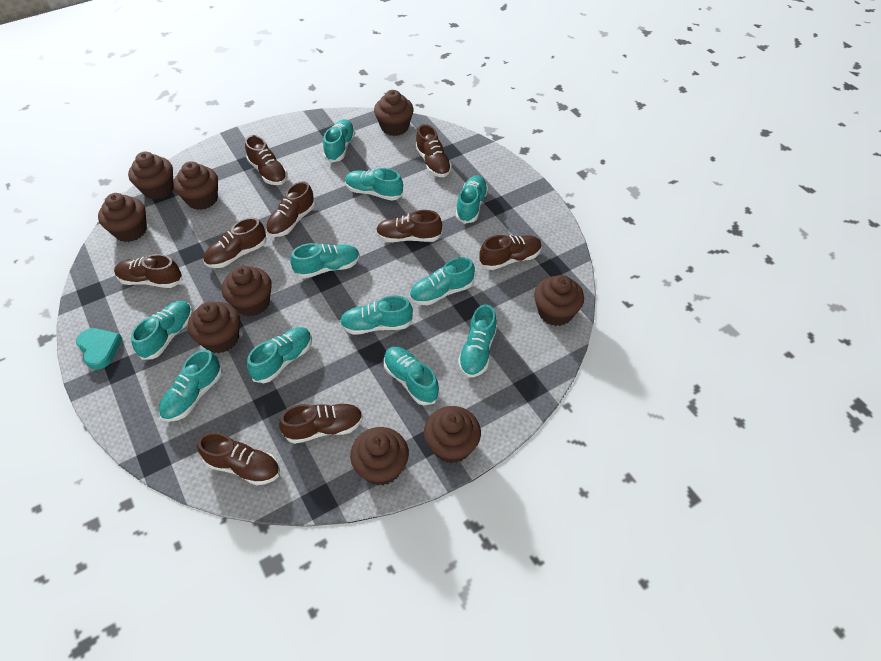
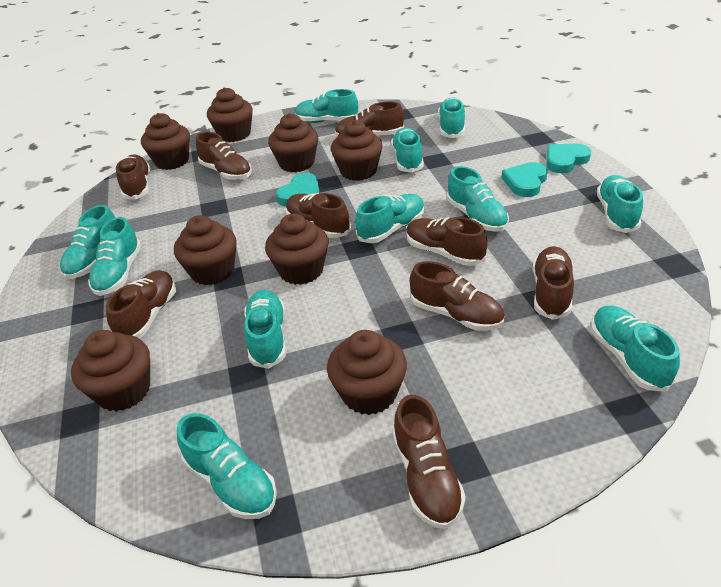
brown cupcake: [98,193,147,242] [128,151,174,200] [173,161,218,210] [188,302,240,354] [222,265,272,316] [350,427,409,485] [374,90,414,136] [424,406,481,464] [534,275,584,326] = 9 -> [71,330,150,411] [141,113,190,170] [174,215,237,285] [207,87,253,142] [265,213,329,285] [268,113,318,173] [327,330,407,415] [331,120,383,181] = 8
turquoise heart: [76,328,123,370] = 1 -> [276,173,320,206] [502,162,548,197] [547,144,591,173] = 3

